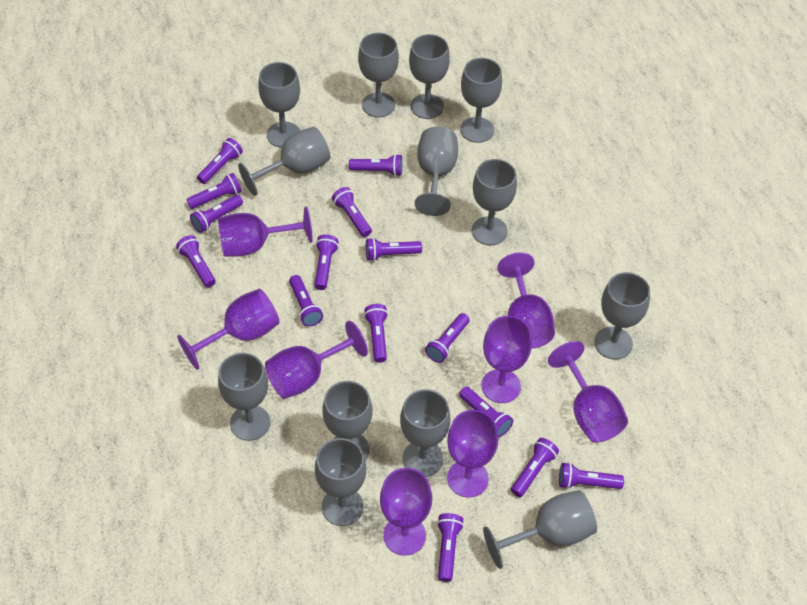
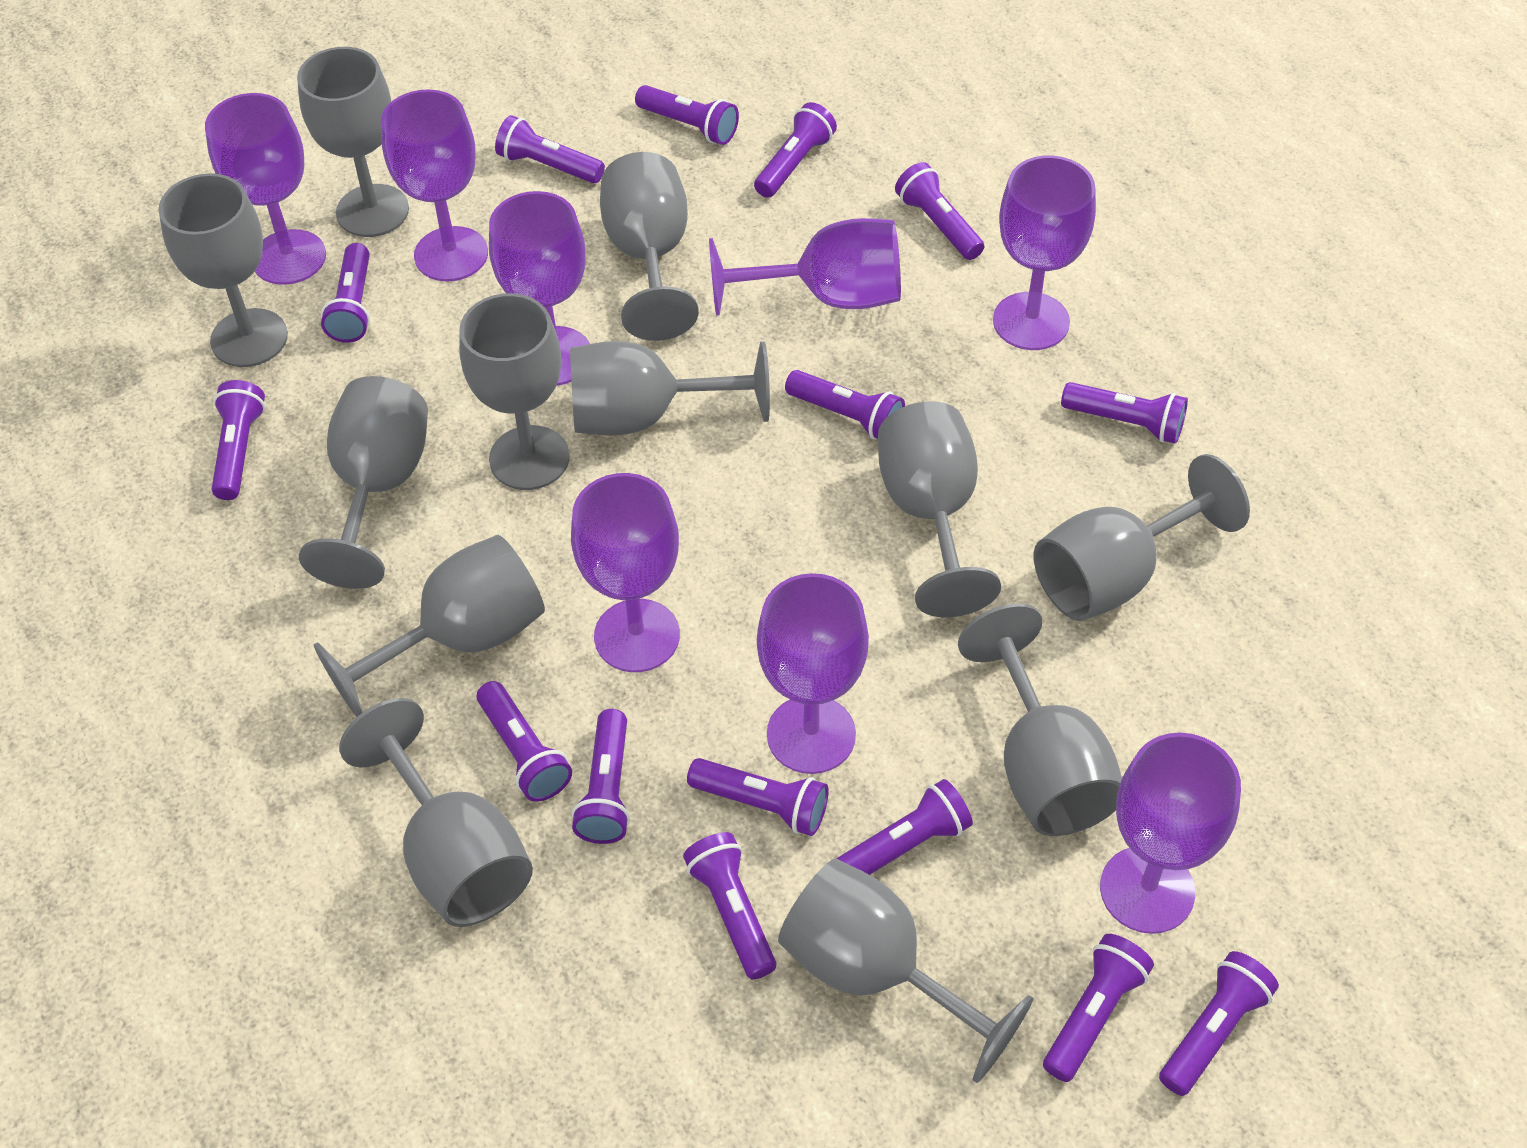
grey goblet: [218,353,270,441] [238,127,330,196] [258,62,300,147] [315,438,366,526] [322,381,373,461] [358,33,399,117] [400,389,450,477] [409,34,450,119] [415,126,458,216] [460,58,502,143] [472,159,517,245] [483,490,597,569] [594,272,650,360] = 13 -> [158,173,288,367] [297,47,409,237] [299,376,428,589] [314,535,545,717] [339,698,533,927] [459,293,570,490] [570,341,770,436] [600,152,699,341] [778,858,1033,1083] [878,401,1001,617] [958,603,1122,836] [1034,454,1250,621] = 12

